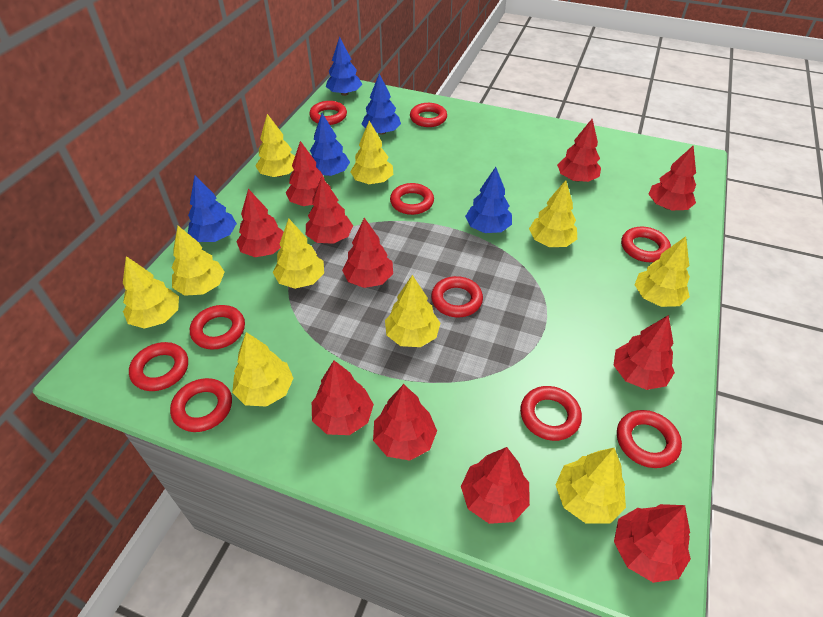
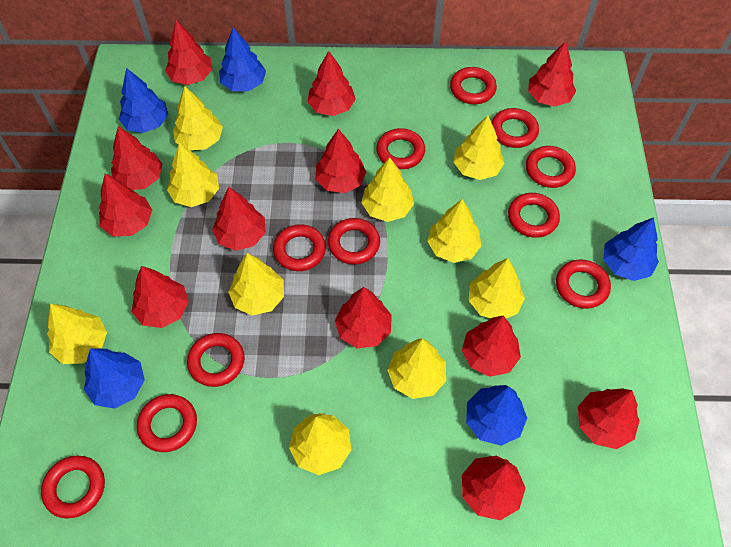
red ring: [129,342,188,391] [170,378,232,432] [190,305,245,349] [309,101,347,125] [390,183,434,215] [410,103,447,127] [431,276,483,317] [520,386,582,441] [617,410,682,468] [621,227,671,262] = 10 -> [41,456,105,518] [137,394,197,452] [187,333,245,387] [273,224,326,271] [328,218,380,264] [377,128,425,169] [450,67,497,104] [491,108,539,148] [508,193,560,238] [526,146,576,188] [556,259,611,309] = 11
red tree: [236,189,284,257] [286,141,331,206] [306,177,353,244] [312,360,374,435] [342,218,393,288] [373,384,437,461] [461,447,530,524] [557,119,601,182] [614,315,675,390] [614,504,691,583] [649,145,696,210] = 11 -> [99,173,152,236] [111,126,163,190] [132,266,189,328] [165,20,212,85] [212,187,266,251] [307,51,356,116] [316,129,366,193] [335,287,392,348] [462,316,521,377] [462,456,525,520] [528,41,576,107] [578,388,640,449] = 12

